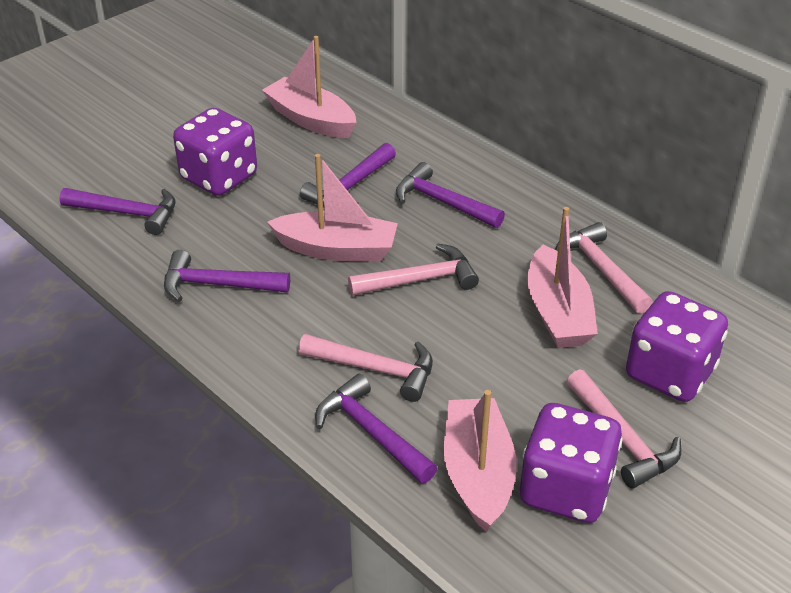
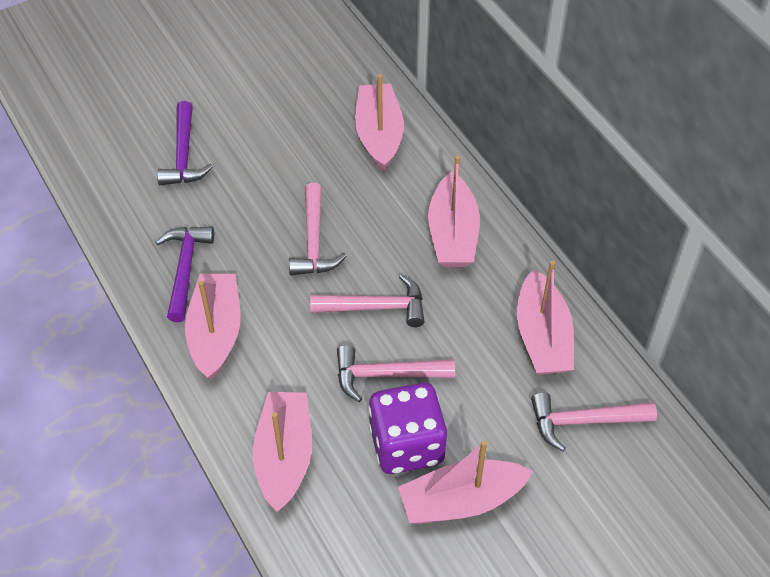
pink boat: [262,36,357,138] [267,154,398,262] [444,390,517,532] [527,207,598,348] = 4 -> [185,274,241,380] [253,392,312,512] [355,74,404,171] [398,440,533,524] [428,156,480,267] [517,260,574,375] = 6
purple dice: [173,108,257,196] [520,403,623,523] [626,291,728,402] = 3 -> [368,382,447,474] = 1
purple hammer: [60,188,175,235] [164,250,290,301] [300,143,396,209] [315,374,437,484] [396,162,505,228] = 5 -> [156,226,214,322] [157,101,213,186] = 2

